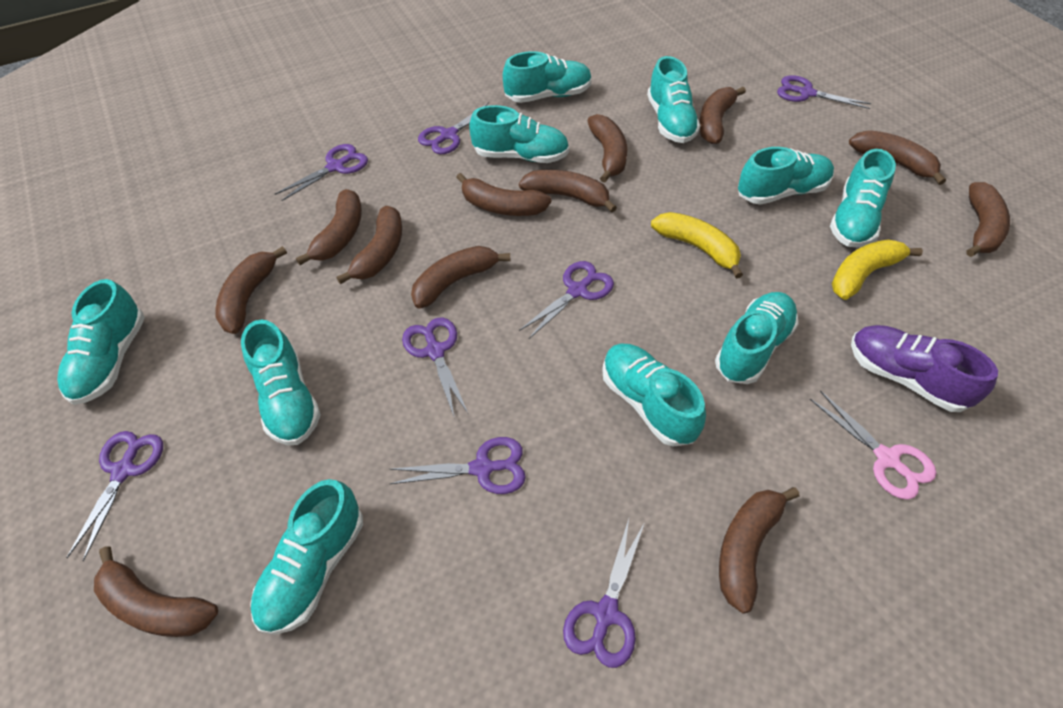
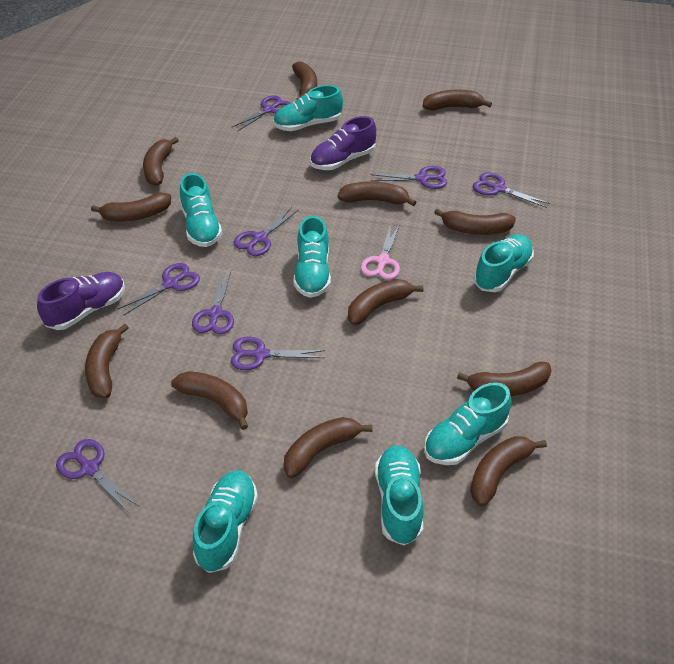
purple shoe: [851,325,998,412] = 1 -> [37,272,125,330] [310,116,376,170] = 2
turquoise shoe: [57,279,145,405] [241,319,321,445] [250,479,363,635] [469,105,569,163] [503,51,592,103] [602,343,706,447] [647,56,701,143] [715,292,798,384] [738,147,834,205] [830,149,896,247] = 10 -> [180,173,222,247] [193,470,258,573] [273,85,343,131] [293,216,331,298] [375,445,423,546] [424,382,511,465] [474,235,534,292] = 7
yellow banana: [651,212,743,279] [832,239,923,300] = 2 -> none = 0

